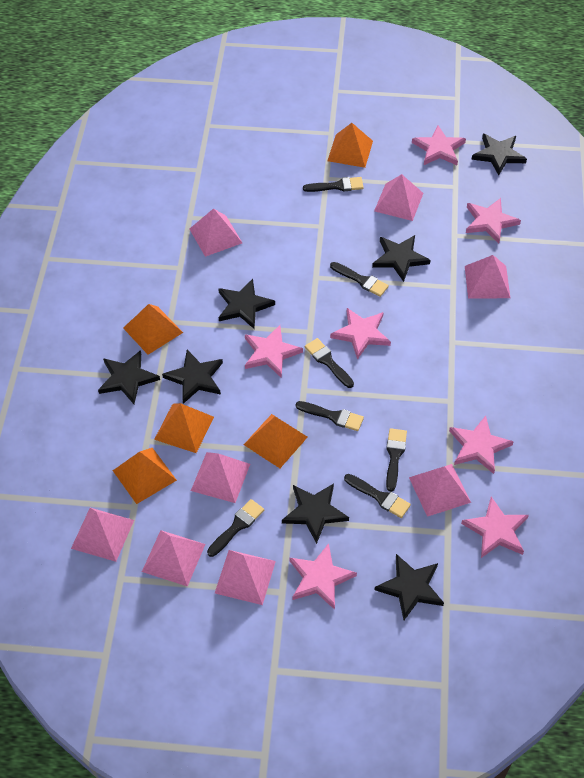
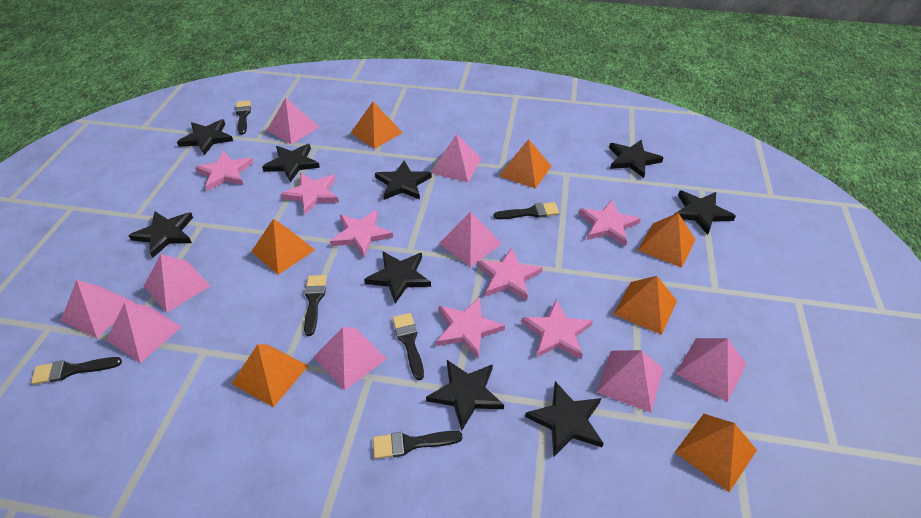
black brush: [207,499,264,557] [296,401,364,431] [303,177,364,192] [305,338,354,388] [330,262,389,297] [344,474,411,518] [386,428,407,492] = 7 -> [31,357,122,385] [235,100,251,135] [304,275,327,336] [373,431,463,459] [392,313,424,380] [494,202,559,219] = 6
black star: [98,350,160,404] [162,350,223,404] [218,279,275,329] [282,483,349,544] [372,235,431,282] [375,554,444,620] [471,134,527,175] = 7 -> [128,211,193,258] [177,119,233,155] [262,144,320,183] [364,251,431,304] [375,160,432,200] [426,360,504,431] [525,381,604,456] [609,140,664,178] [674,191,736,235] = 9
orange pyramid: [113,448,177,504] [123,304,183,355] [154,403,214,453] [244,414,308,468] [327,123,373,168] = 5 -> [231,344,308,407] [251,219,315,275] [351,102,403,149] [499,139,551,189] [614,276,677,335] [638,213,696,268] [675,414,757,492] = 7
pink pyramid: [71,508,134,562] [142,530,205,587] [190,208,242,257] [191,452,250,503] [215,550,276,605] [374,174,423,221] [409,464,471,517] [465,255,510,298] = 8 -> [61,280,136,338] [106,302,182,363] [144,254,211,313] [267,97,319,145] [313,327,387,391] [431,134,481,182] [439,212,502,267] [597,350,663,412] [675,338,746,402] = 9

